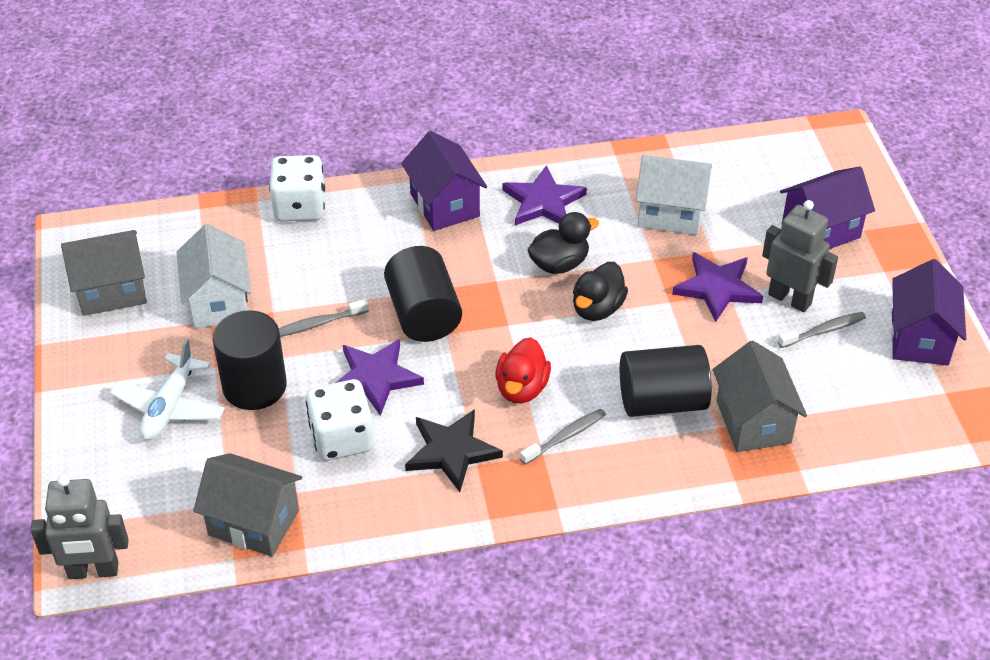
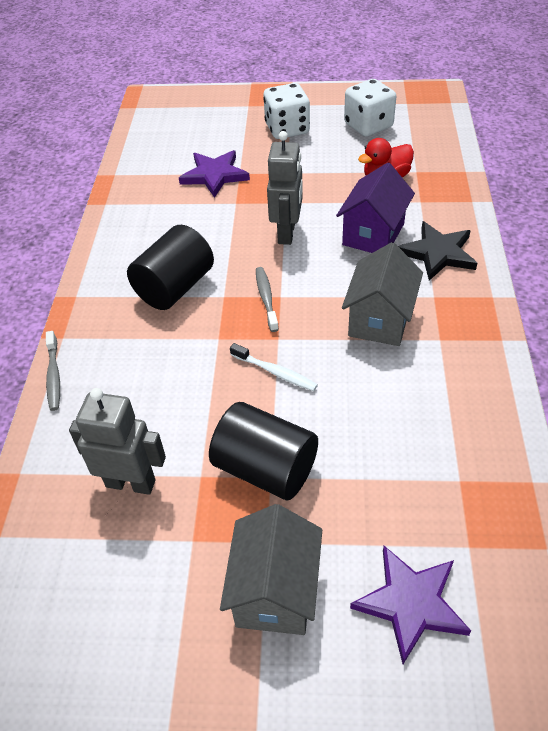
black cylinder: [213,310,287,410] [384,246,462,342] [620,345,712,417] = 3 -> [127,225,214,310] [209,402,318,500] = 2
black duck: [528,212,599,274] [573,262,628,321] = 2 -> none = 0
grey house: [61,230,147,316] [193,453,302,557] [713,341,807,452] = 3 -> [220,504,322,635] [342,242,423,346] = 2
grey toothbrush: [279,299,369,337] [520,409,606,465] [778,312,866,348] = 3 -> [46,331,60,411] [256,267,279,332] = 2
purple house: [401,131,487,231] [780,166,875,249] [891,259,966,365] = 3 -> [336,163,415,253] = 1
purple star: [336,339,424,416] [502,165,587,225] [672,252,763,322] = 3 -> [179,150,250,198] [350,546,471,664] = 2
white house: [176,224,251,329] [636,155,712,235] = 2 -> none = 0
white plane: [110,338,225,440] = 1 -> none = 0
white toothbrush: none = 0 -> [230,343,318,391] = 1

